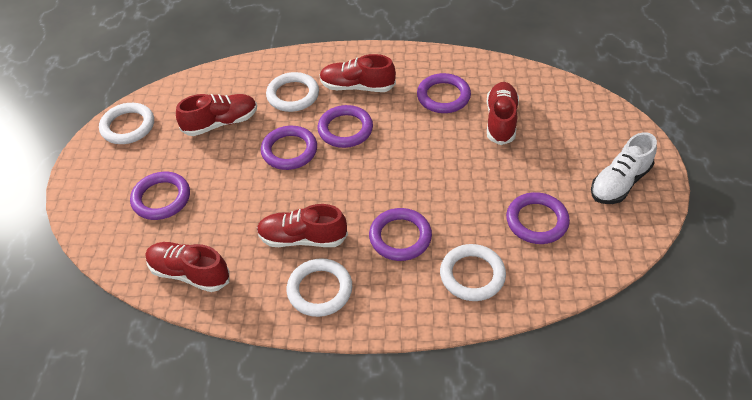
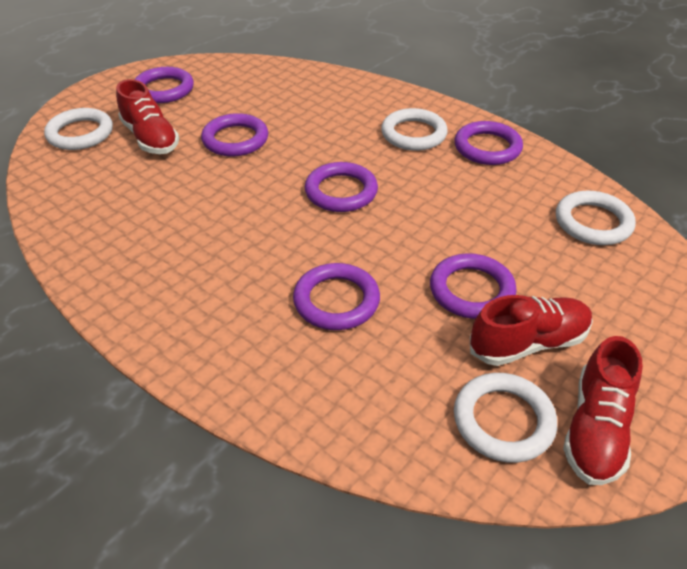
red shoe: [145,242,230,292] [176,94,257,136] [257,204,348,247] [319,54,396,92] [486,82,519,145] = 5 -> [116,79,179,154] [470,295,593,366] [563,336,643,485] = 3
white shoe: [591,132,657,204] = 1 -> none = 0

